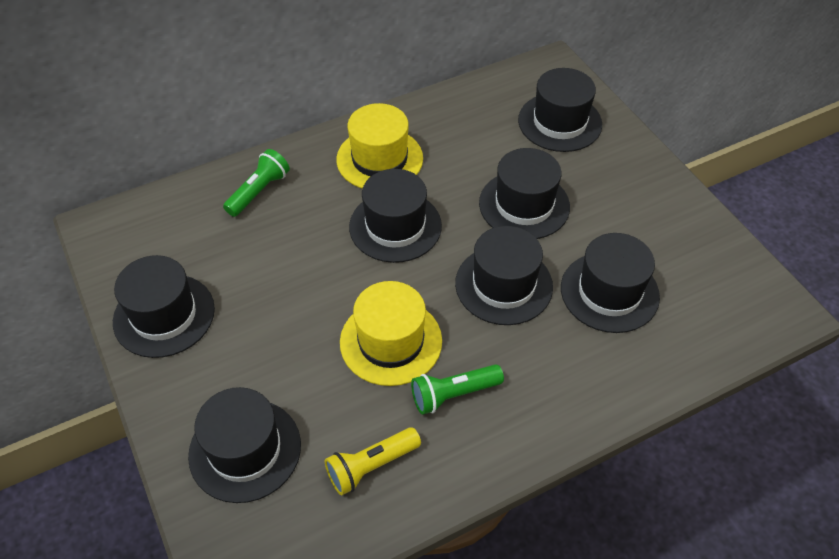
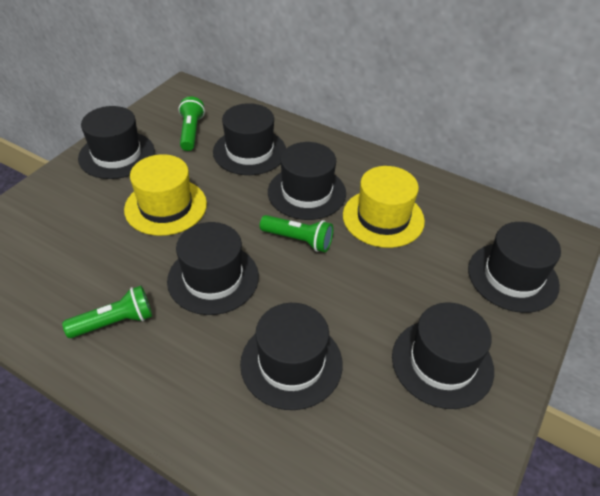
green flashlight: [223,149,290,217] [411,364,504,415] = 2 -> [62,286,152,338] [179,97,205,151] [260,215,333,252] = 3
yellow flashlight: [325,427,421,495] = 1 -> none = 0

